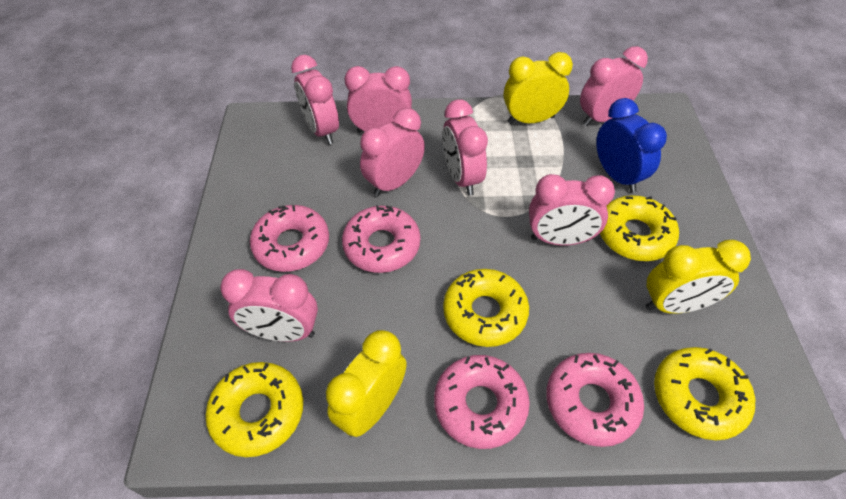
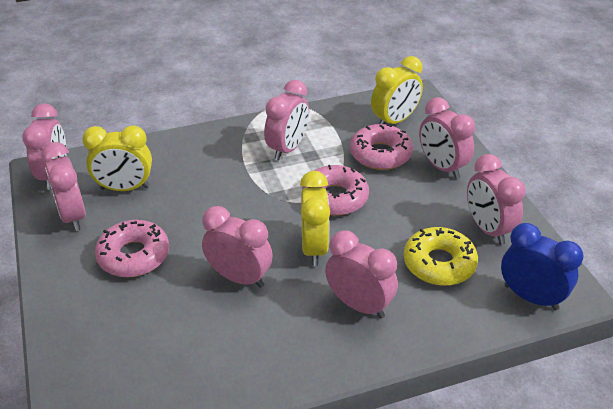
pink donut: [250,205,329,272] [342,205,420,273] [434,355,530,449] [546,353,644,447] = 4 -> [95,220,169,277] [302,165,369,216] [350,124,413,170] = 3
yellow donut: [205,362,303,457] [443,269,529,347] [600,195,679,261] [654,347,755,440] = 4 -> [404,227,478,286] = 1

